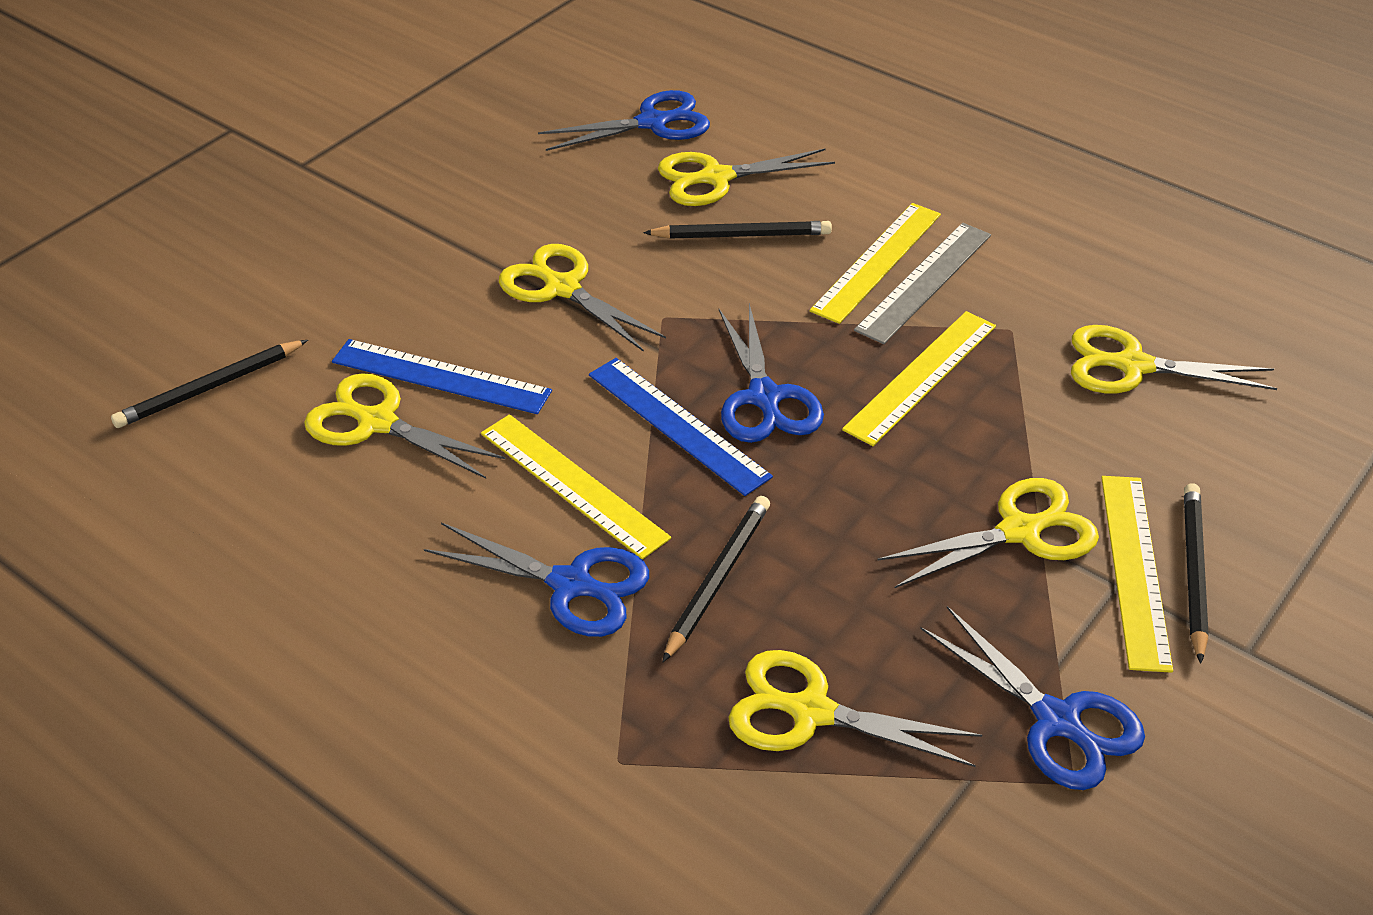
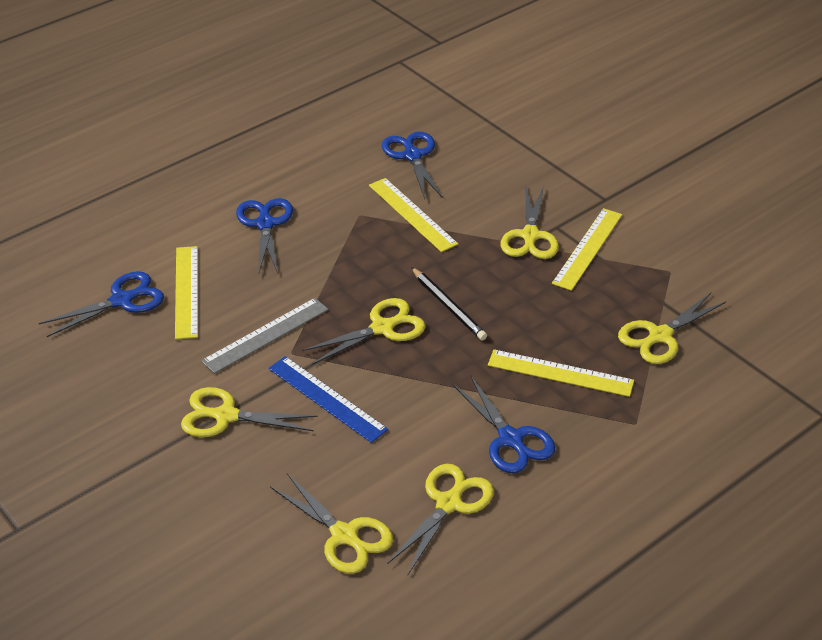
black pencil: [111,340,308,428] [643,221,832,239] [663,496,770,662] [1184,483,1209,664] = 4 -> [411,267,487,341] = 1
blue ruler: [332,339,552,414] [589,358,773,496] = 2 -> [268,356,388,443] = 1

